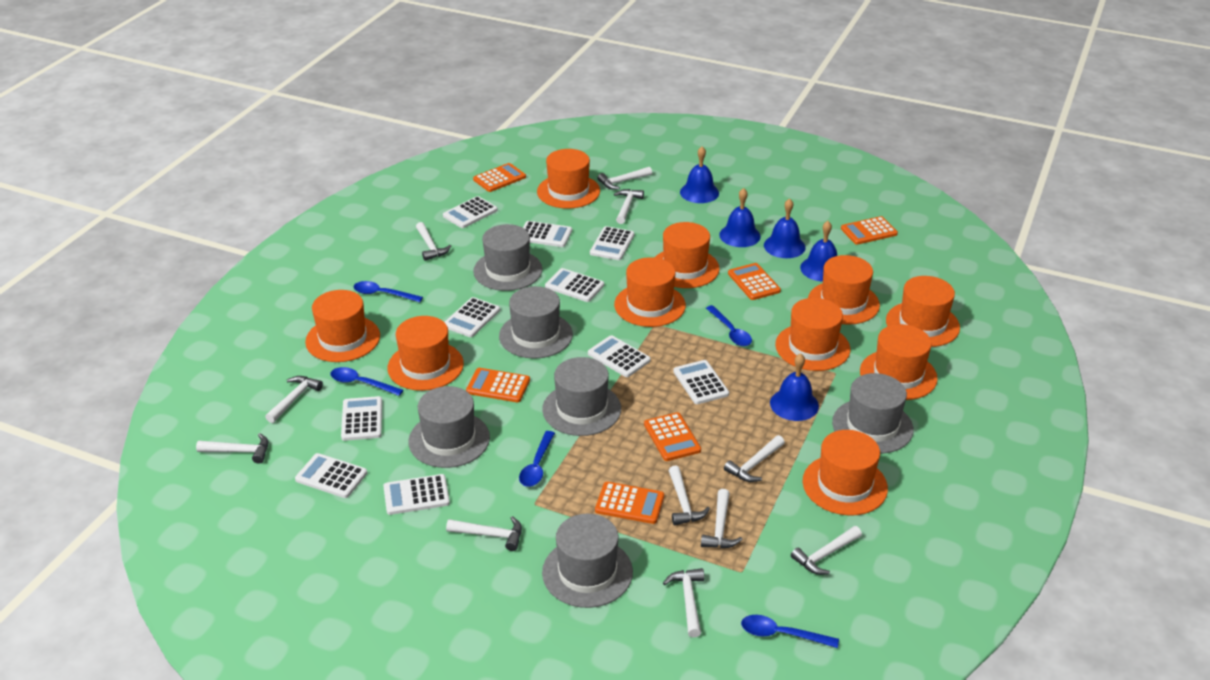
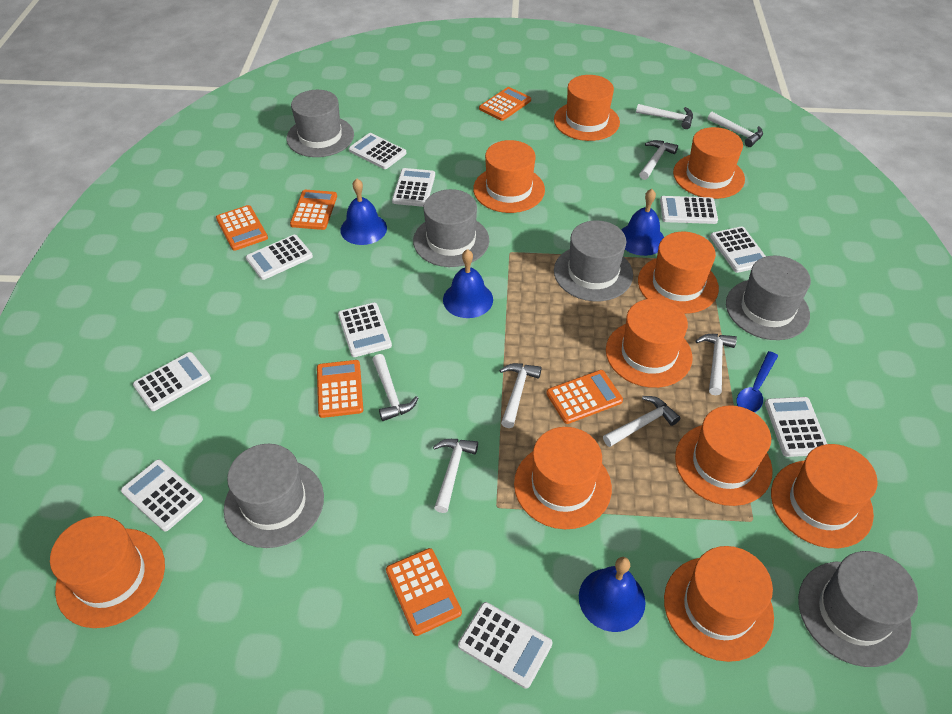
blue bell: [680,147,719,203] [719,188,761,247] [764,199,806,258] [770,353,819,421] [800,221,837,282] = 5 -> [340,178,387,245] [443,249,493,318] [579,557,645,632] [621,189,664,256] = 4
blue spoon: [330,367,403,396] [354,281,423,302] [519,431,555,487] [706,305,752,346] [741,615,839,648] = 5 -> [736,351,778,412] = 1
white hammer: [196,433,268,464] [265,376,323,423] [416,222,451,261] [446,516,522,551] [597,167,652,190] [614,189,644,224] [663,568,704,637] [668,466,710,525] [701,489,743,548] [724,435,785,482] [791,526,862,575] = 11 -> [373,354,418,421] [433,439,478,513] [499,363,542,428] [603,396,680,447] [636,104,693,129] [639,140,678,180] [696,334,737,395] [708,112,763,147] = 8

